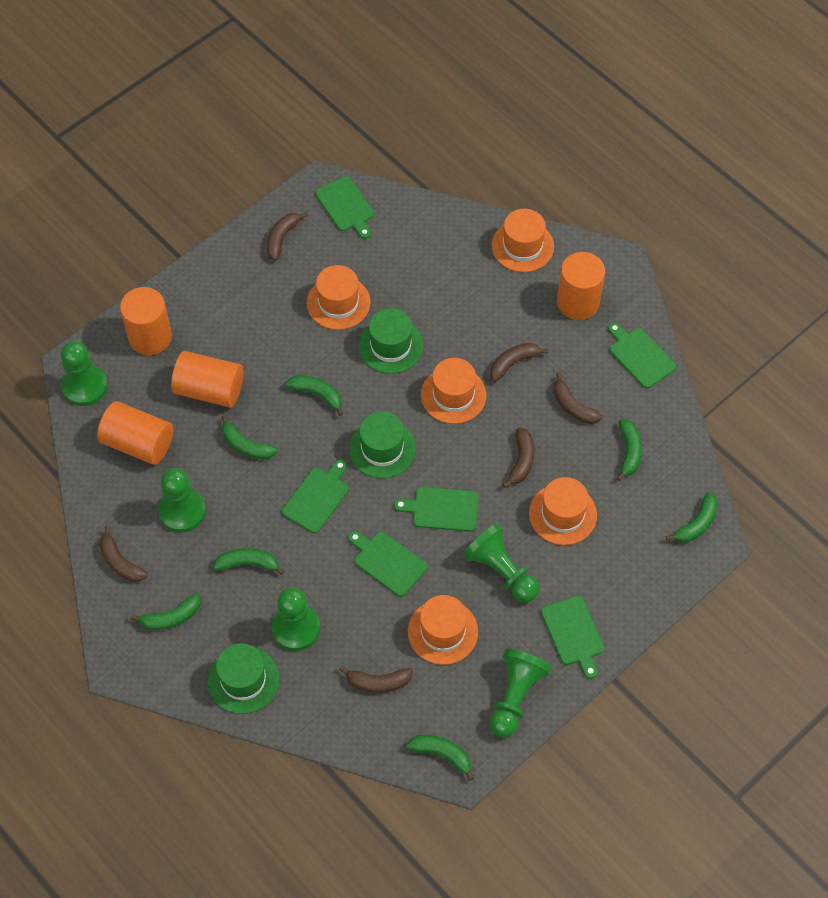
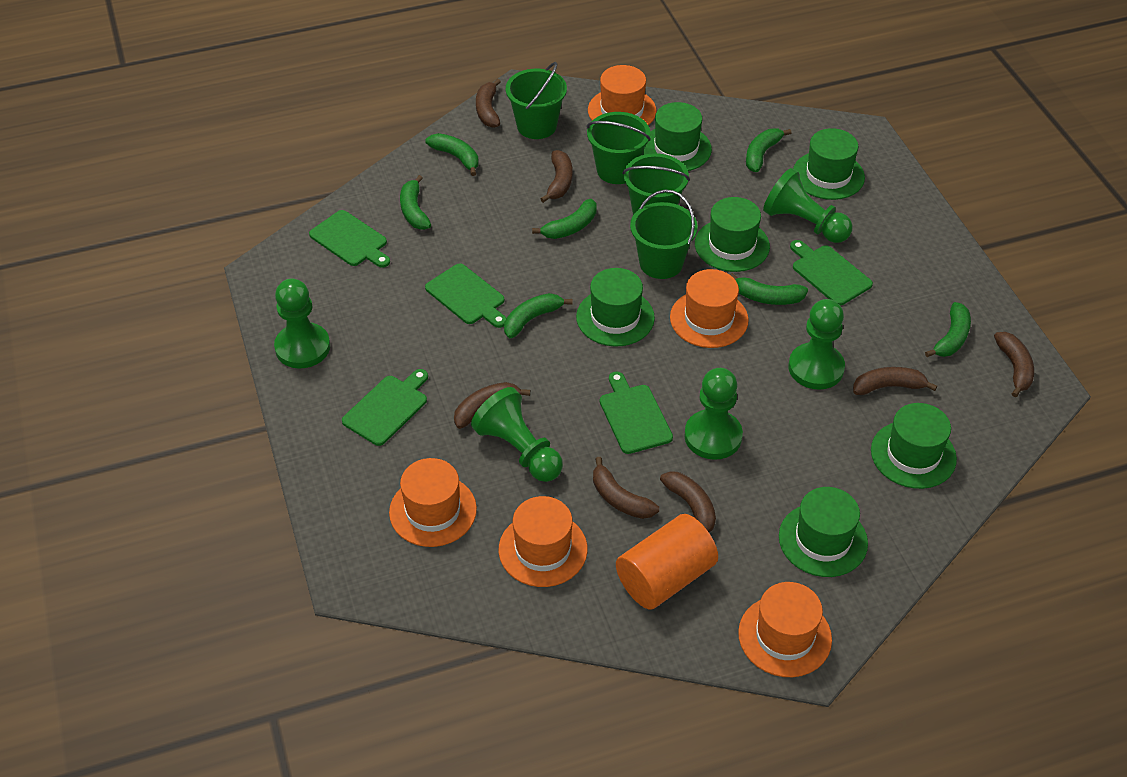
brown banana: [99,526,148,582] [266,212,308,261] [339,666,413,693] [490,343,549,382] [502,427,534,488] [553,372,602,424] = 6 -> [454,382,530,429] [476,79,501,128] [541,150,572,203] [593,457,659,519] [660,471,716,532] [853,367,937,395] [994,332,1034,397] = 7
green bucket: none = 0 -> [506,62,567,139] [587,112,651,184] [623,153,690,215] [630,190,698,279] = 4
green cutting board: [282,459,349,533] [315,176,374,239] [348,531,427,597] [394,487,478,532] [541,596,604,679] [608,322,676,389] = 6 -> [309,210,390,268] [342,369,428,446] [425,263,506,328] [600,372,673,454] [790,240,873,306] = 5
green hat: [208,643,279,714] [349,411,416,478] [359,308,423,374] = 3 -> [576,268,655,346] [643,102,712,171] [695,197,770,272] [779,487,868,577] [793,128,865,200] [871,403,957,489] = 6
orange cylinder: [97,401,173,465] [120,287,172,355] [171,351,243,408] [557,252,605,320] = 4 -> [616,514,718,609] = 1

